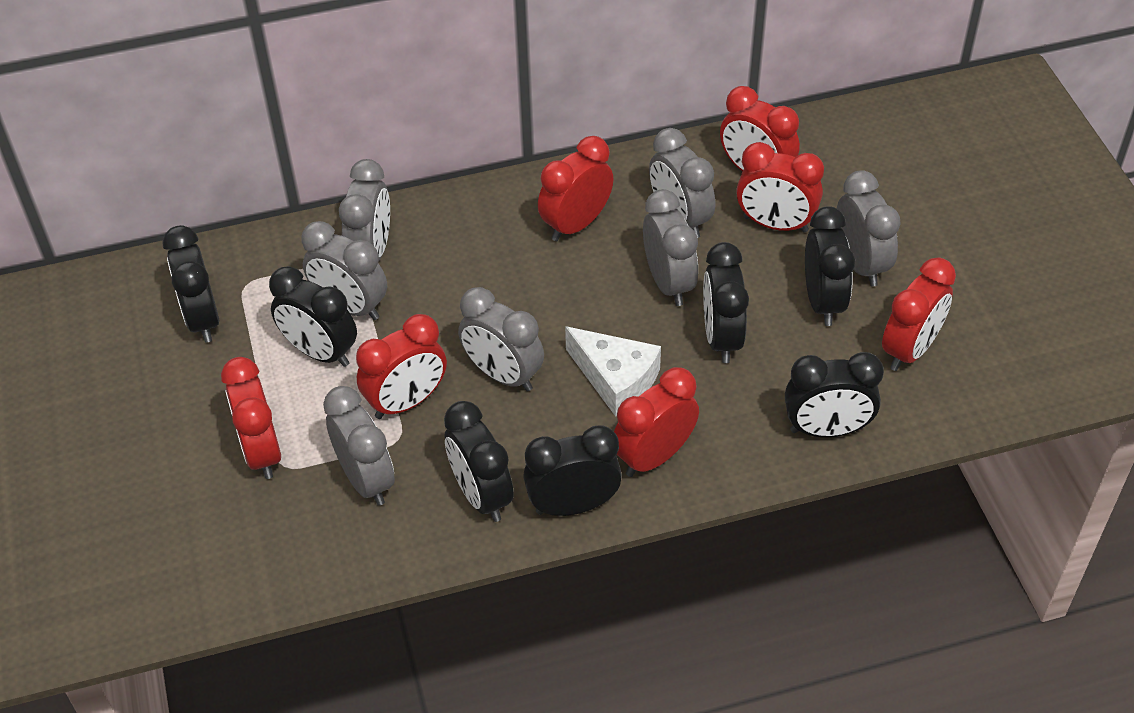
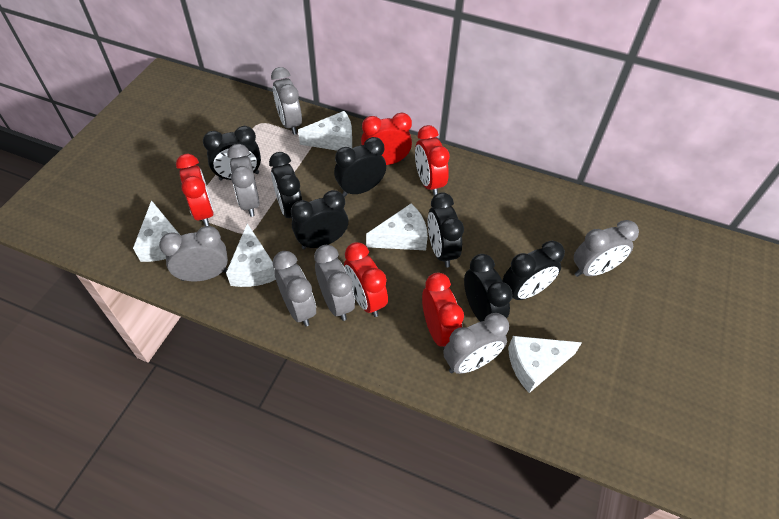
red clock: [221,357,281,479] [356,314,447,419] [538,136,614,241] [614,367,699,477] [720,86,800,171] [736,142,824,233] [882,257,956,371] = 7 -> [176,154,214,226] [344,242,388,317] [361,112,412,165] [415,125,450,196] [422,272,464,349] = 5
white cheese: [565,326,661,417] = 1 -> [133,200,180,262] [226,223,276,287] [298,111,352,151] [366,203,428,250] [508,336,582,393] = 5

